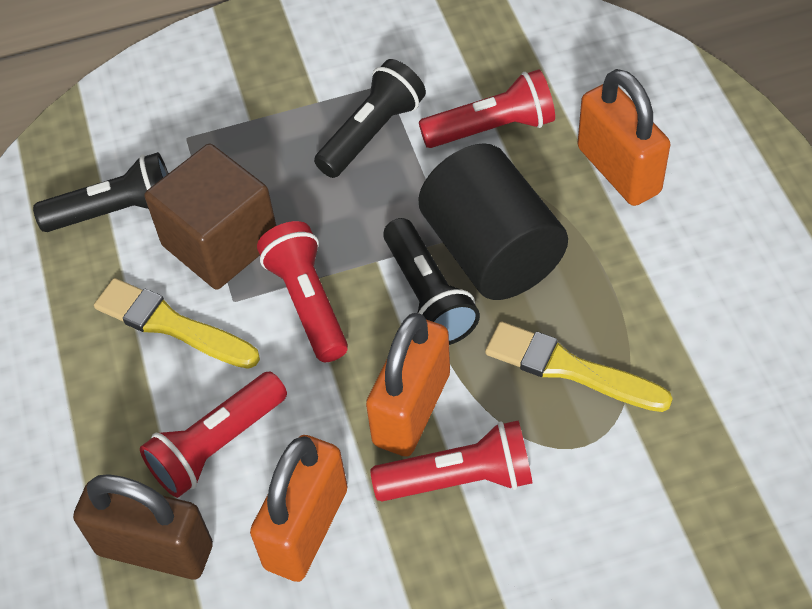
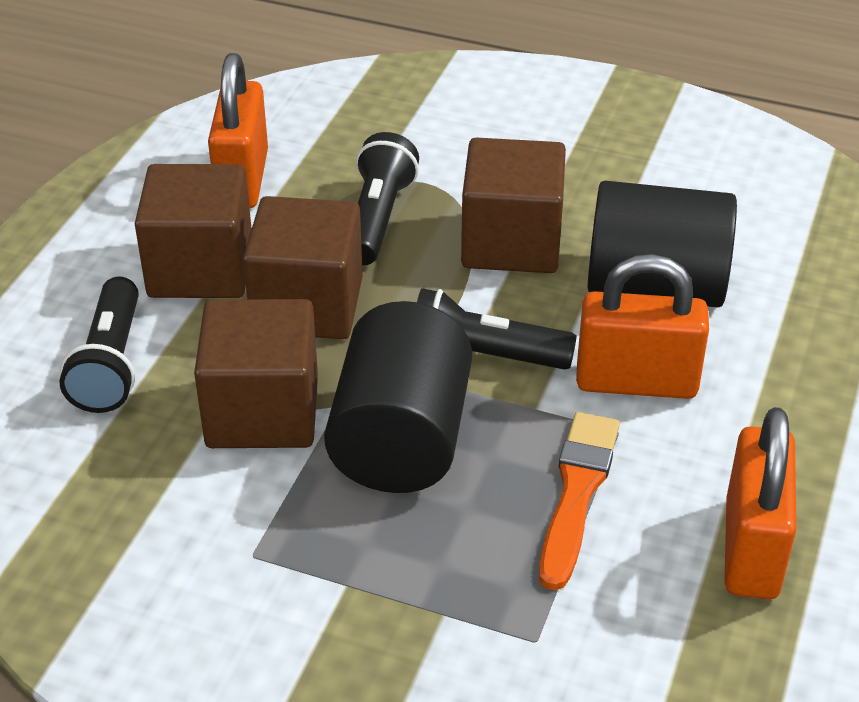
black cylinder: [418,143,568,300] = 1 -> [324,301,472,493] [588,181,737,308] = 2
brown cube: [144,144,276,290] = 1 -> [135,164,252,298] [194,299,318,448] [243,196,363,339] [461,137,566,273] = 4
brown padlock: [73,474,213,579] = 1 -> none = 0
orange brush: none = 0 -> [539,412,620,590] = 1
red flashlight: [140,372,287,498] [257,221,348,362] [370,421,533,501] [419,69,555,148] = 4 -> none = 0
yellow brush: [94,278,260,369] [485,322,673,412] = 2 -> none = 0

